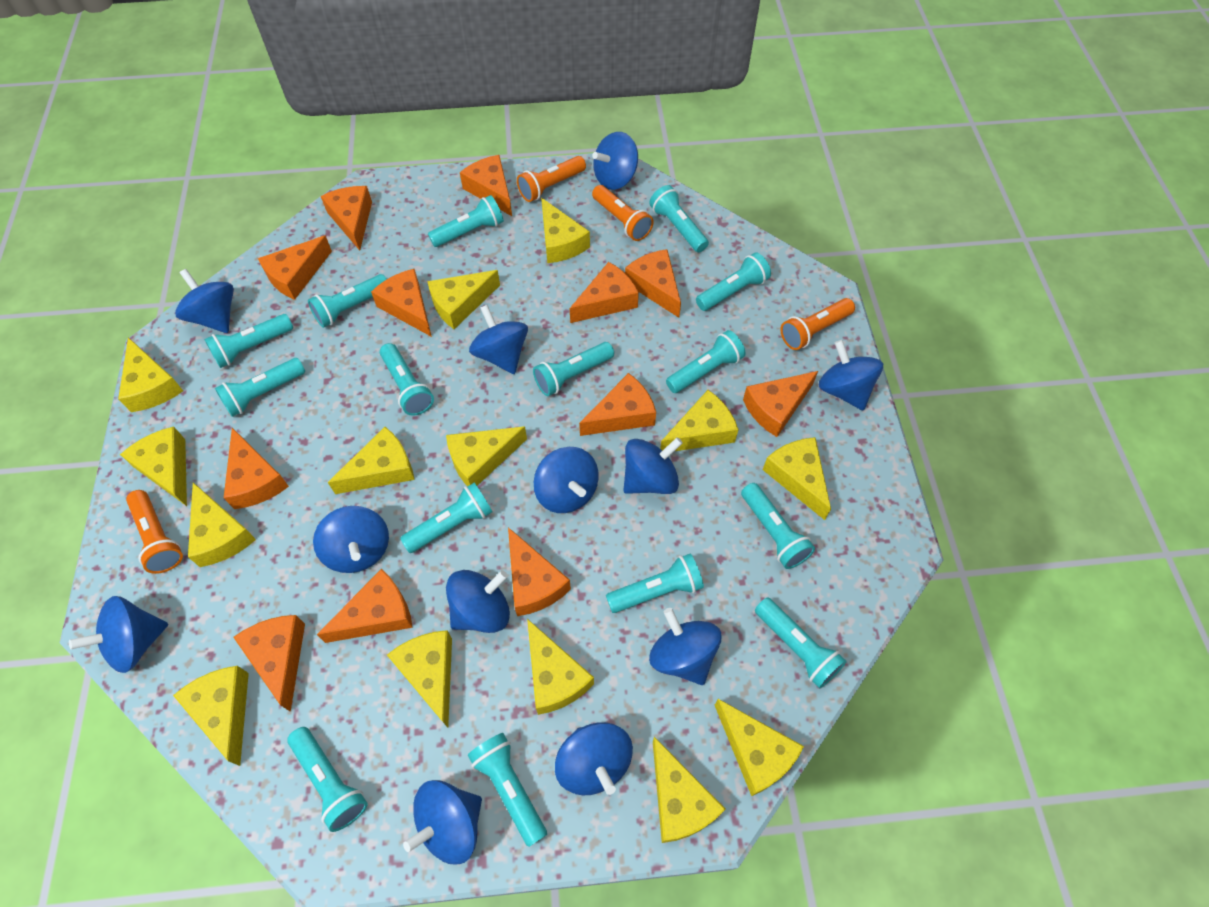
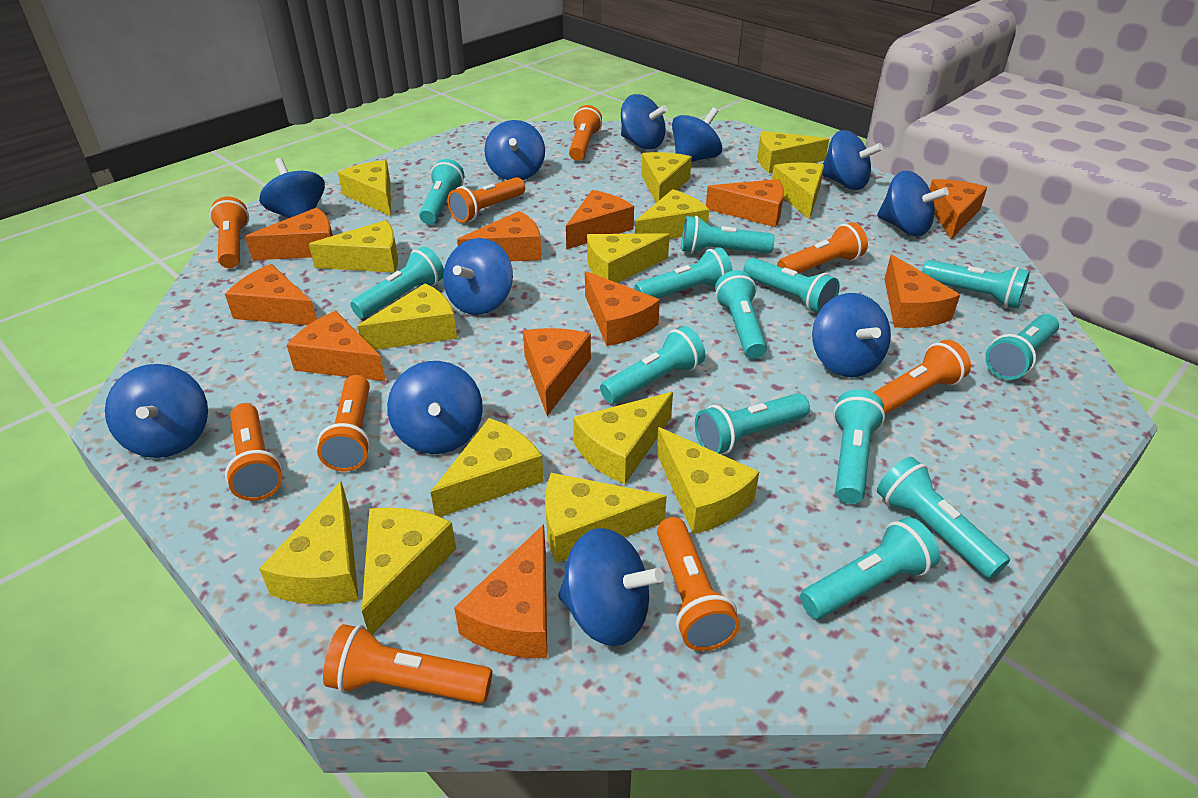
blue spinning top: [69,596,168,673] [175,269,234,333] [313,506,389,573] [403,780,482,864] [446,570,510,633] [469,305,528,374] [534,447,599,513] [555,722,633,795] [592,132,638,190] [623,437,683,494] [649,608,721,685] [819,340,883,411] = 12 -> [105,364,208,458] [259,158,325,218] [387,361,483,454] [443,238,513,315] [484,120,545,180] [558,528,664,646] [621,94,668,149] [672,107,722,162] [812,293,891,377] [822,130,883,190] [877,171,949,236] = 11
orange cheese: [224,428,289,509] [233,615,305,712] [258,236,332,300] [317,569,413,643] [321,186,372,251] [371,269,432,337] [460,155,512,216] [508,527,571,616] [570,262,639,323] [579,373,656,436] [625,249,681,318] [743,371,818,437] = 12 -> [225,264,317,325] [245,207,333,260] [287,311,386,381] [454,524,547,658] [457,211,542,261] [523,328,591,416] [566,190,634,250] [585,271,660,346] [706,179,784,227] [884,255,960,328] [930,179,987,239] = 11
orange flashlight: [126,490,183,574] [517,156,586,202] [592,185,654,241] [781,298,855,350] = 4 -> [210,196,249,268] [225,403,283,501] [317,375,371,471] [323,624,492,703] [448,177,525,223] [569,105,602,161] [657,517,740,651] [777,222,868,274] [873,340,971,415] = 9
turquoise flashlight: [204,314,293,368] [215,358,305,417] [287,727,368,832] [308,274,387,328] [380,343,434,416] [400,483,493,553] [428,195,504,247] [468,733,547,847] [533,342,614,396] [606,554,704,613] [649,185,709,252] [666,330,746,393] [696,252,771,311] [741,483,815,569] [755,597,847,689] = 15 -> [350,247,444,319] [419,159,464,225] [600,326,705,404] [634,248,733,298] [682,216,775,254] [695,393,810,454] [715,270,767,359] [743,258,840,313] [800,517,940,619] [833,390,885,504] [877,457,1010,579] [922,260,1030,309] [985,314,1059,380] = 13

